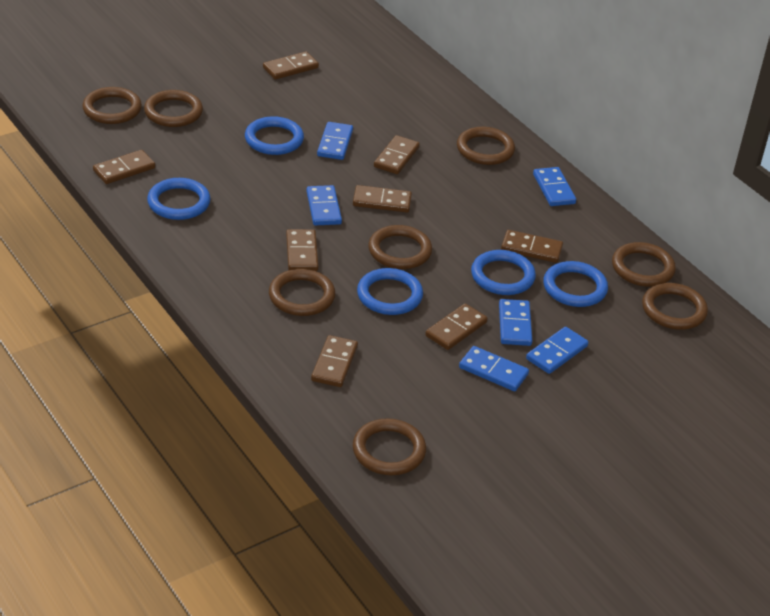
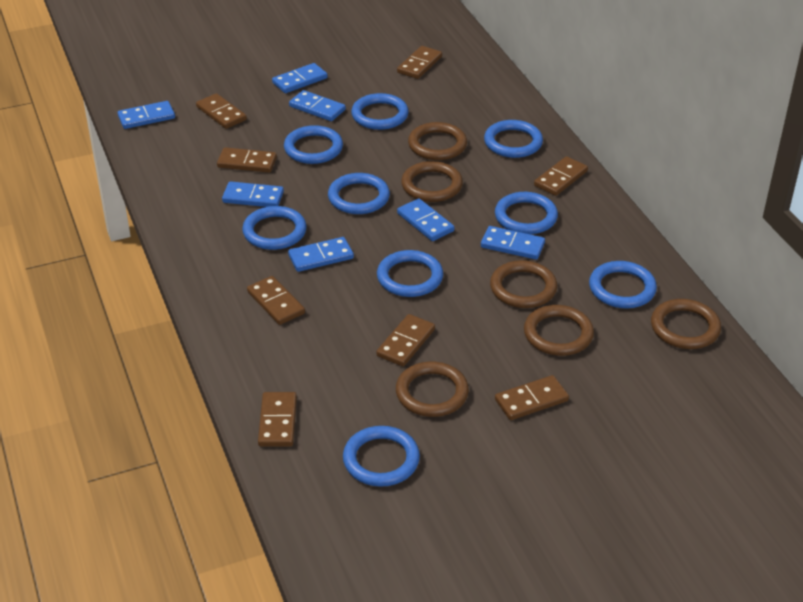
blue domino: [306,185,342,226] [317,122,353,160] [459,346,529,391] [499,299,532,346] [526,327,589,374] [533,167,576,206] = 6 -> [118,101,175,129] [222,181,284,207] [272,63,328,93] [288,237,354,272] [289,90,346,121] [397,198,454,241] [481,226,545,260] = 7
blue ring: [147,178,211,220] [245,116,304,155] [357,268,423,315] [471,250,536,295] [543,261,608,307] = 5 -> [242,206,307,250] [284,125,343,164] [328,173,390,214] [343,426,420,487] [351,93,409,130] [377,250,443,297] [484,120,543,158] [495,192,558,234] [589,261,657,308] = 9
brown ring: [82,87,142,124] [144,90,203,127] [269,269,336,316] [353,418,426,475] [368,225,432,269] [457,127,515,165] [612,242,676,287] [642,283,708,330] = 8 -> [396,361,469,417] [401,161,463,202] [408,122,467,160] [490,260,557,308] [524,305,594,356] [651,299,721,349] = 6

